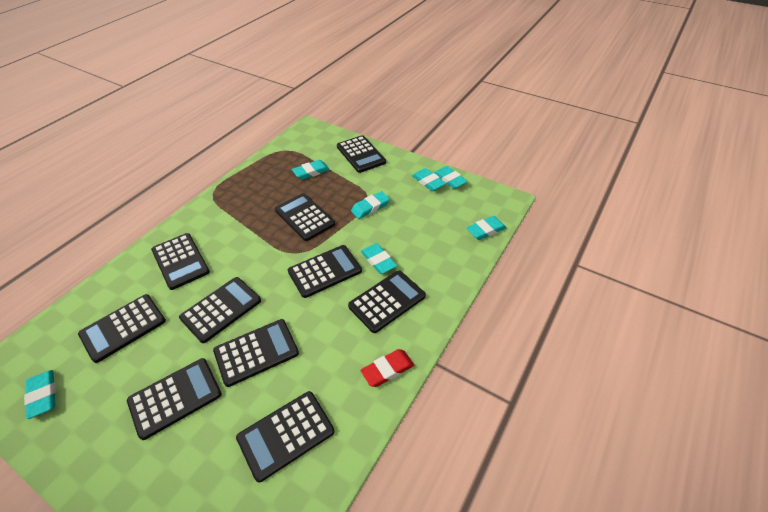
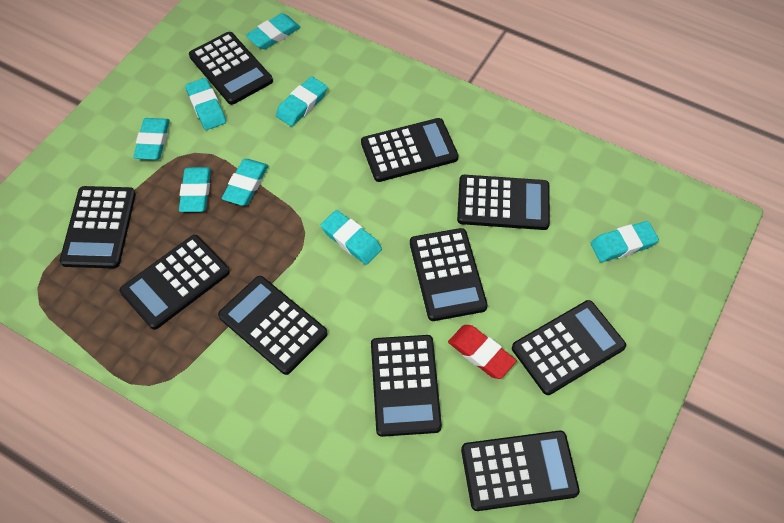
turquoise eraser: [24,370,56,419] [292,160,330,180] [351,191,390,219] [361,243,397,274] [412,168,446,191] [434,166,468,189] [466,216,507,240] = 7 -> [133,118,170,160] [179,167,211,212] [185,78,226,130] [222,159,268,206] [246,13,300,49] [276,76,327,127] [321,210,382,265] [590,221,659,262] = 8

